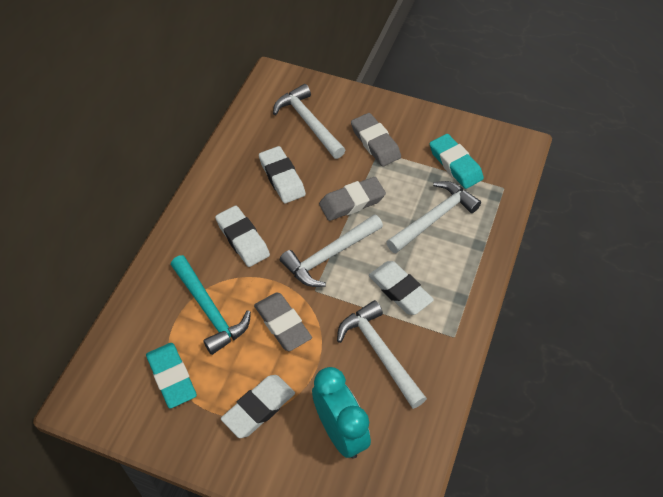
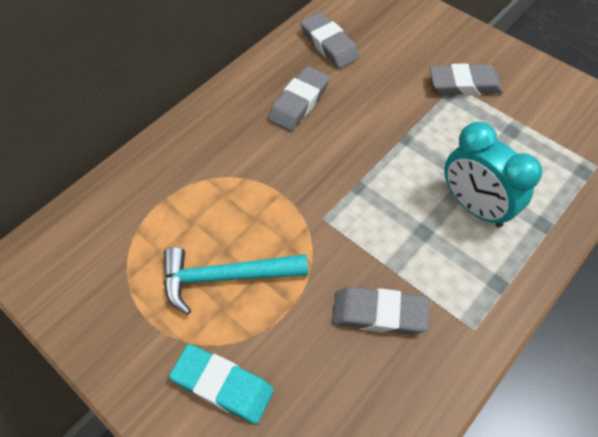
grey eraser: [254,292,312,351] [319,177,386,221] [351,113,401,167] = 3 -> [268,66,330,131] [300,12,360,69] [332,287,429,335] [430,63,503,96] = 4
turquoise eraser: [146,343,197,409] [430,134,484,189] = 2 -> [169,344,274,424] = 1
white eraser: [215,206,270,267] [221,375,295,438] [259,146,306,203] [369,261,434,315] = 4 -> none = 0
white hammer: [273,84,345,159] [280,214,383,287] [337,300,427,409] [386,181,481,253] = 4 -> none = 0

